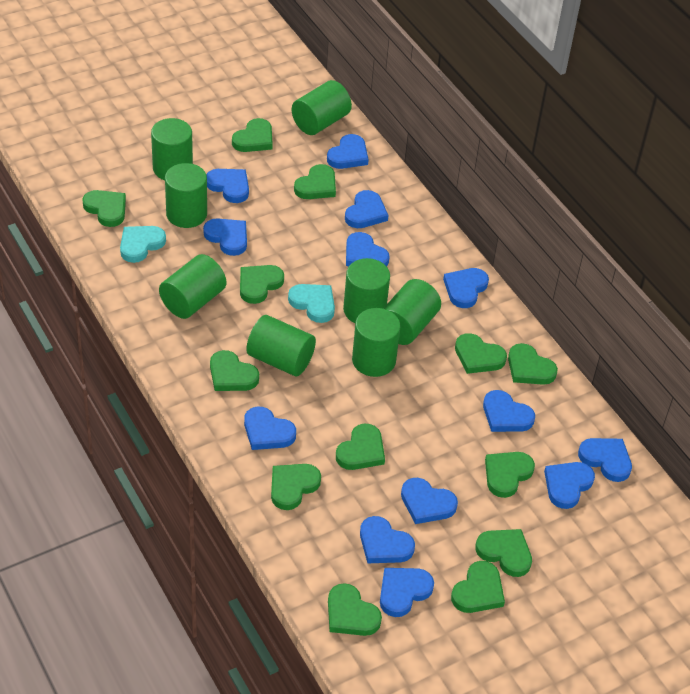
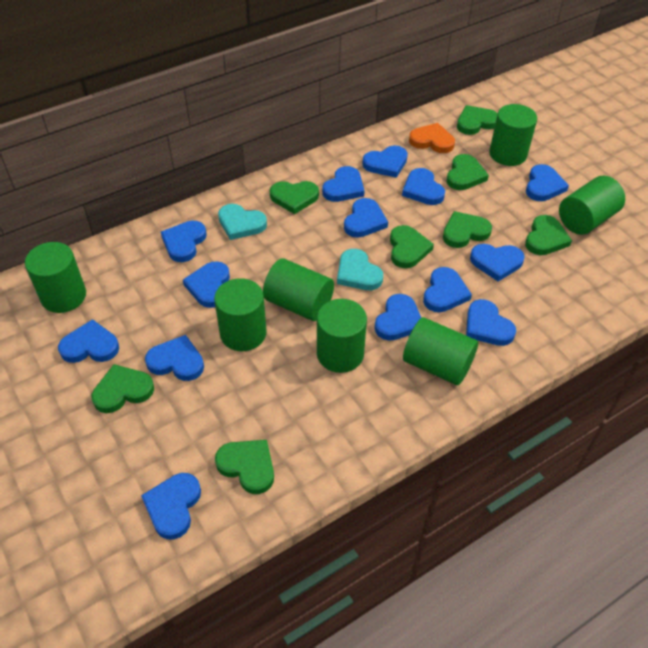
blue heart: [203,218,247,256] [206,169,249,203] [244,407,296,450] [327,134,369,169] [345,190,389,228] [346,232,389,266] [360,516,415,563] [380,568,434,617] [401,478,458,524] [443,268,489,308] [483,390,535,432] [544,462,595,509] [578,438,632,482] = 13 -> [58,319,119,363] [141,473,201,540] [145,335,204,381] [161,221,207,262] [183,261,230,308] [322,166,365,202] [344,198,388,238] [362,145,408,178] [374,294,421,341] [402,168,445,205] [423,267,472,312] [466,299,516,346] [470,244,525,281] [526,164,569,201] = 14
green cylinder: [151,118,193,180] [159,254,226,319] [165,163,207,228] [246,315,316,376] [292,80,352,135] [343,258,390,323] [352,308,401,377] [383,279,441,345] = 8 -> [25,242,86,313] [214,278,267,351] [263,258,334,321] [317,299,367,373] [403,317,478,385] [489,104,537,166] [559,176,625,235] = 7
green heart: [82,190,126,227] [210,350,259,391] [232,118,273,152] [240,265,284,304] [271,464,321,510] [294,164,336,199] [328,583,382,636] [336,424,385,470] [451,561,505,613] [455,333,507,374] [475,529,532,577] [485,452,535,498] [508,343,558,385] = 13 -> [92,364,154,413] [215,440,274,494] [270,181,319,214] [390,225,434,268] [443,211,492,248] [447,154,489,190] [457,105,498,135] [525,215,572,255] = 8
orange heart: none = 0 -> [409,123,455,153] = 1

